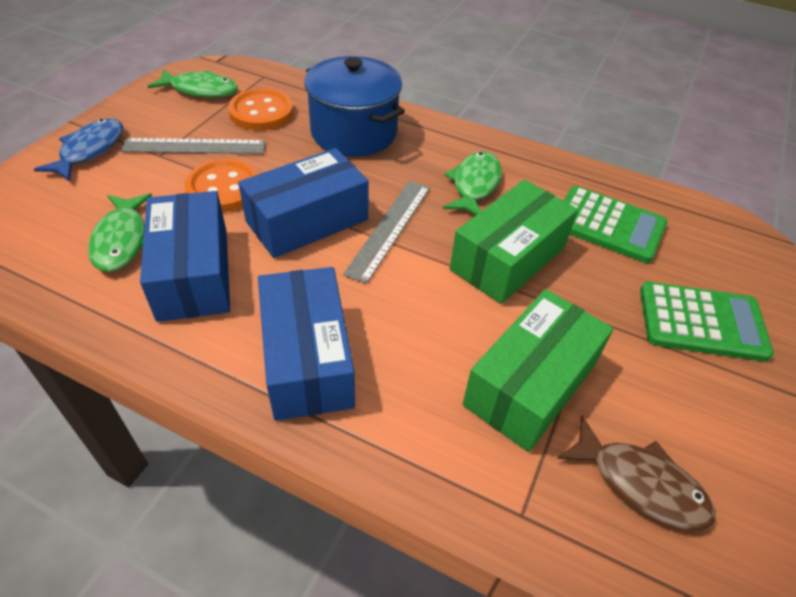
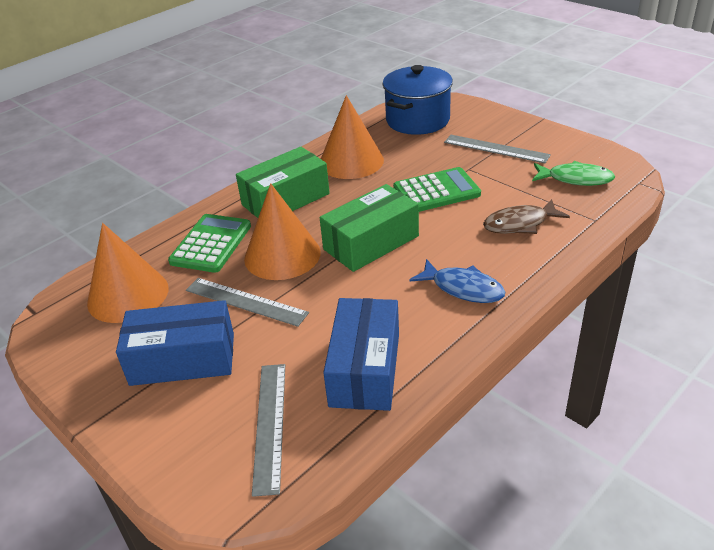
blue box: [140,191,230,322] [238,148,369,258] [258,267,355,421] = 3 -> [116,300,234,386] [323,298,399,411] = 2
green fish: [88,193,152,272] [147,69,238,98] [443,151,502,215] = 3 -> [532,161,615,186] = 1
grey ruler: [121,138,266,154] [343,181,430,284] = 2 -> [186,278,309,327] [252,364,285,497] [444,135,551,163] = 3
orange button: [184,159,259,212] [228,88,294,130] = 2 -> none = 0
orange cone: none = 0 -> [87,223,168,323] [244,183,321,280] [321,95,384,179] = 3

